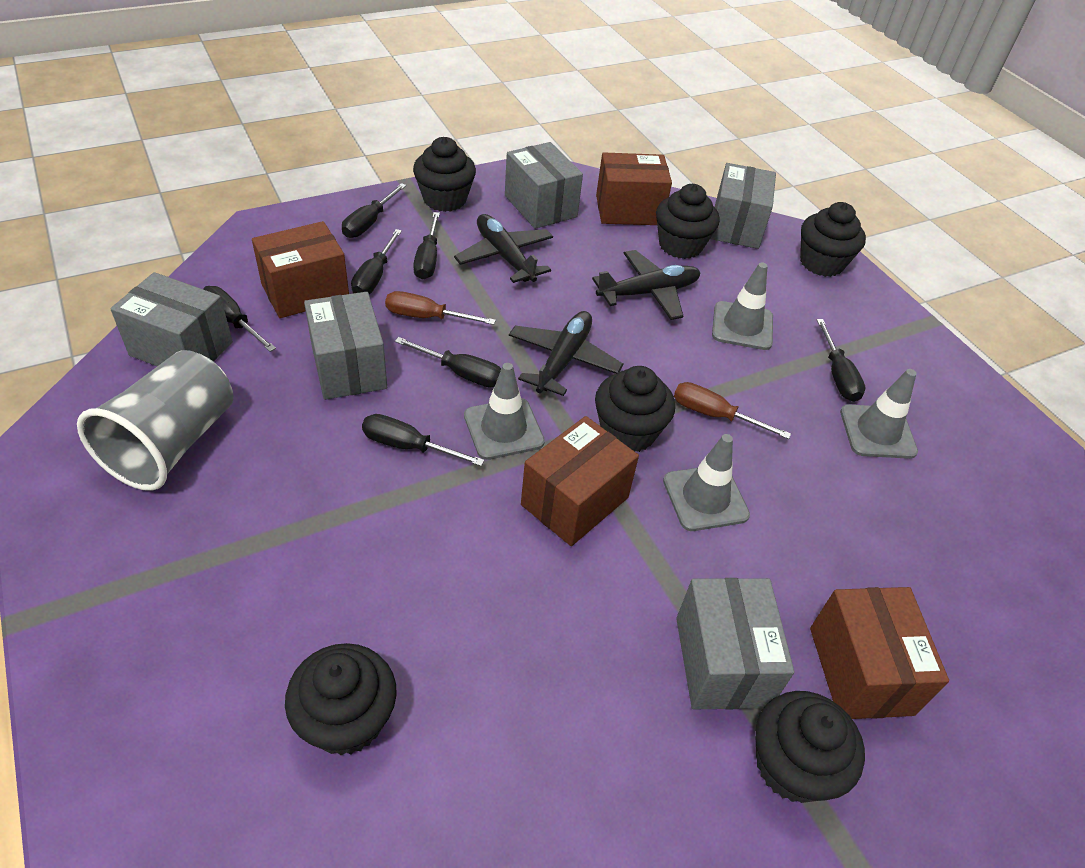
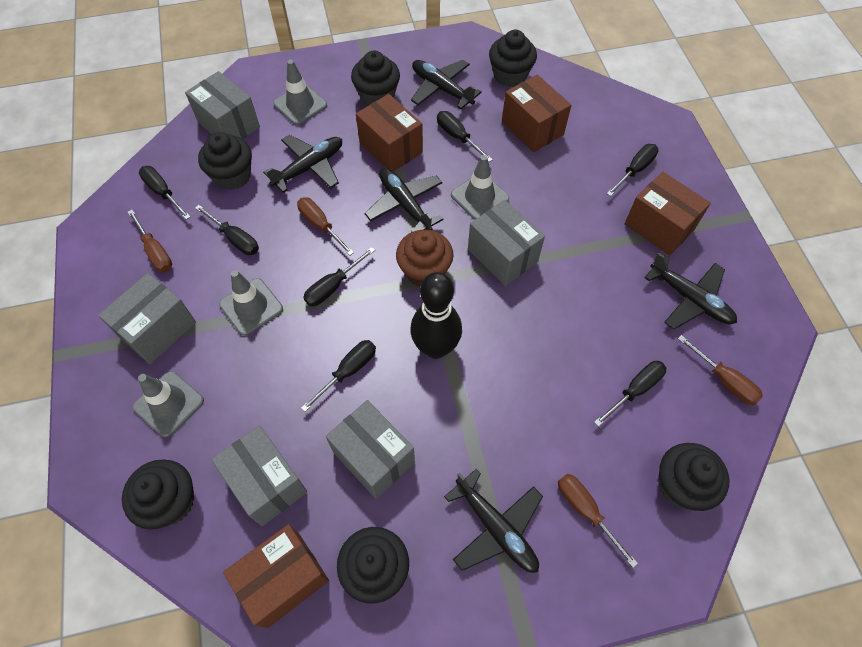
black bowling pin: none = 0 -> [411,272,462,359] = 1
black plane: [454,214,553,283] [509,311,624,396] [592,250,700,320] = 3 -> [263,135,342,193] [365,168,444,232] [411,60,482,109] [444,469,543,573] [644,252,737,329] = 5
brown cupcake: none = 0 -> [396,229,454,286] = 1
brown screwdriver: [385,291,496,325] [674,382,791,439] = 2 -> [128,210,172,272] [297,197,354,256] [558,474,638,568] [678,335,763,405] = 4
grey cup: [77,350,233,491] = 1 -> none = 0

